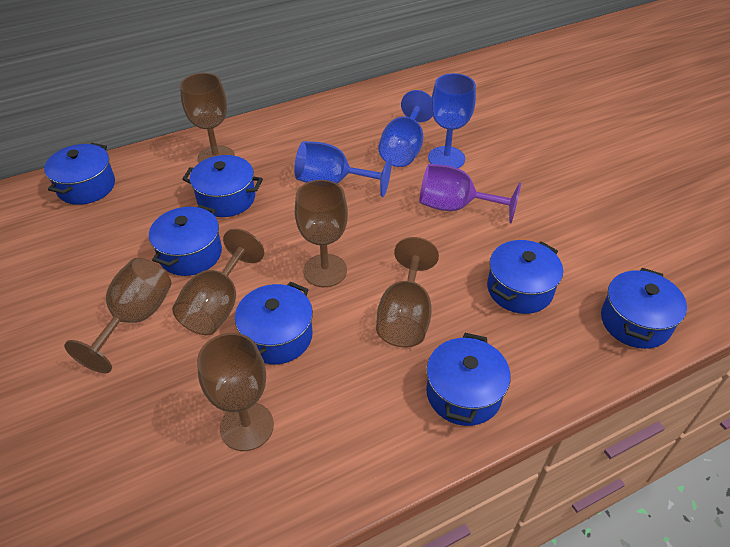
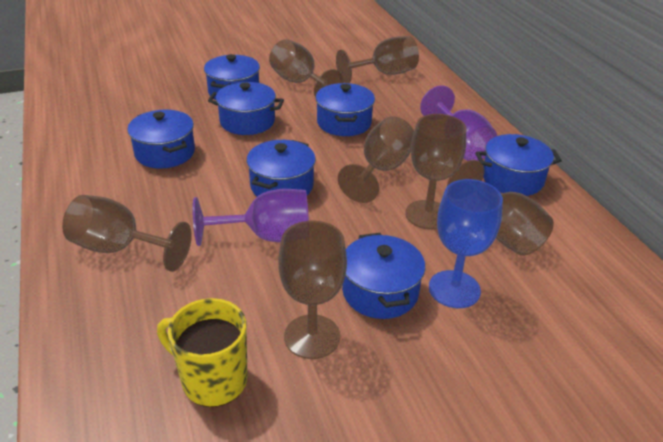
blue goblet: [294,141,392,197] [378,90,433,167] [428,73,476,168] = 3 -> [429,179,503,308] = 1
brown goblet: [64,258,171,373] [172,229,264,335] [180,73,235,163] [197,333,274,451] [295,180,348,287] [376,237,439,347] = 6 -> [62,195,192,272] [269,39,343,98] [279,221,347,359] [336,36,419,83] [338,117,414,203] [405,114,466,229] [447,160,554,256] = 7
purple goblet: [419,164,521,223] = 1 -> [193,189,309,246] [420,85,497,161] = 2
yellow mug: none = 0 -> [157,298,248,407] = 1

